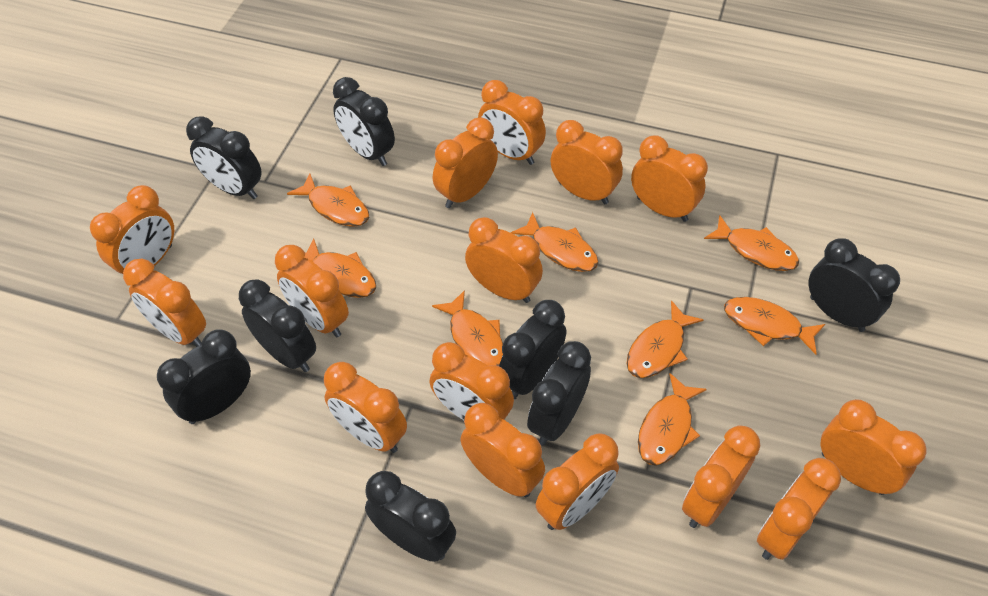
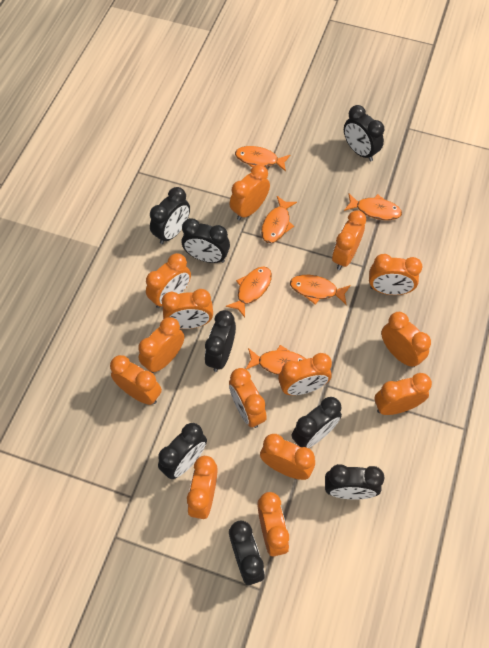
orange clock: [90,185,174,274] [123,259,206,347] [275,245,349,337] [324,362,407,453] [430,342,514,420] [433,117,498,208] [460,403,545,497] [465,217,543,303] [478,80,546,165] [536,433,619,530] [551,120,623,204] [631,135,708,222] [682,426,760,528] [757,458,841,560] [821,399,927,495] = 15 -> [110,355,162,405] [138,317,184,373] [146,253,191,308] [162,289,213,329] [187,456,218,519] [229,368,267,428] [230,165,270,220] [257,492,289,557] [260,434,315,480] [278,353,332,395] [332,210,366,270] [369,254,422,295] [374,373,432,415] [381,312,431,368] = 14
orange fish: [287,174,369,227] [304,238,376,298] [432,290,503,366] [511,212,598,272] [627,301,703,378] [638,373,707,466] [704,215,799,271] [724,297,825,354] = 8 -> [225,267,272,317] [235,146,290,172] [246,345,306,375] [261,196,297,243] [290,275,351,305] [344,194,402,220] = 6

